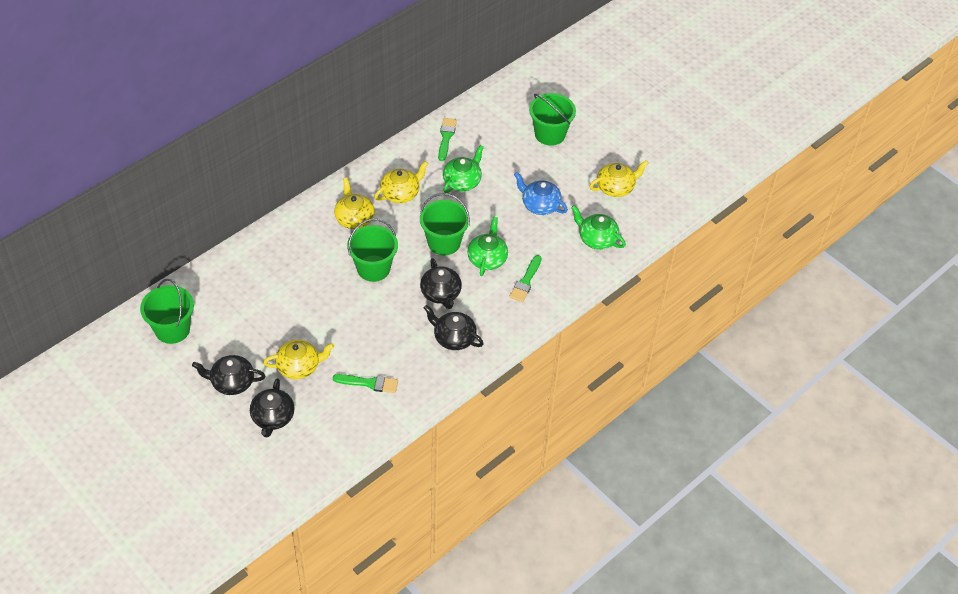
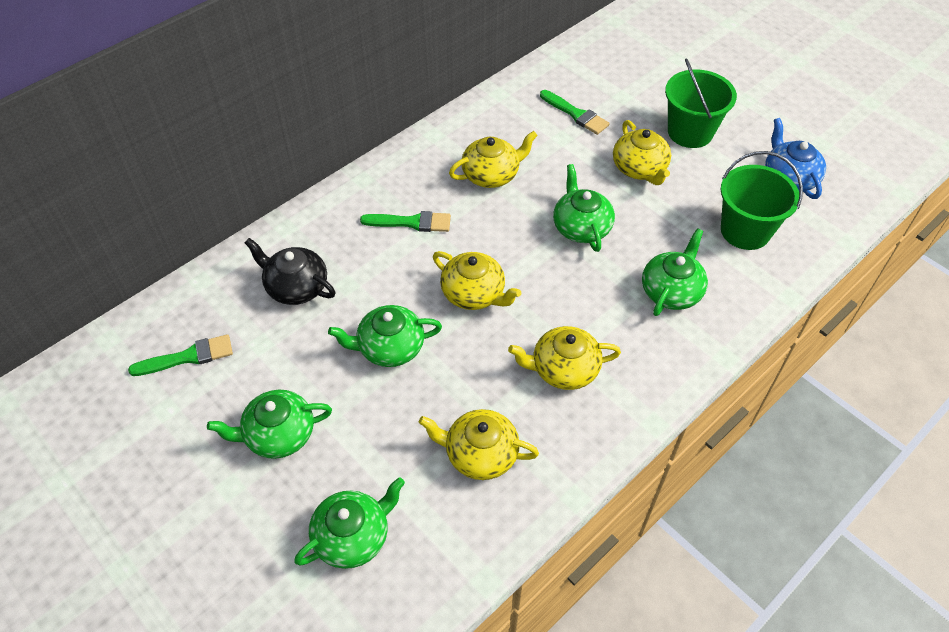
black teapot: [192,355,266,395] [250,378,295,438] [420,258,462,309] [424,305,484,350] = 4 -> [245,238,335,305] = 1
green bucket: [140,279,194,344] [347,219,398,282] [420,193,470,255] [529,93,576,146] = 4 -> [665,58,737,148] [721,151,803,250] = 2
green teapot: [443,145,484,193] [467,217,508,276] [571,205,626,250] = 3 -> [207,390,332,459] [294,477,405,569] [328,305,442,367] [553,164,615,252] [642,228,708,316] = 5
yellow teapot: [263,340,334,379] [334,177,375,229] [374,161,428,203] [589,160,649,197] = 4 -> [419,409,539,480] [433,251,521,310] [449,131,538,188] [508,326,621,390] [613,120,671,185] = 5

